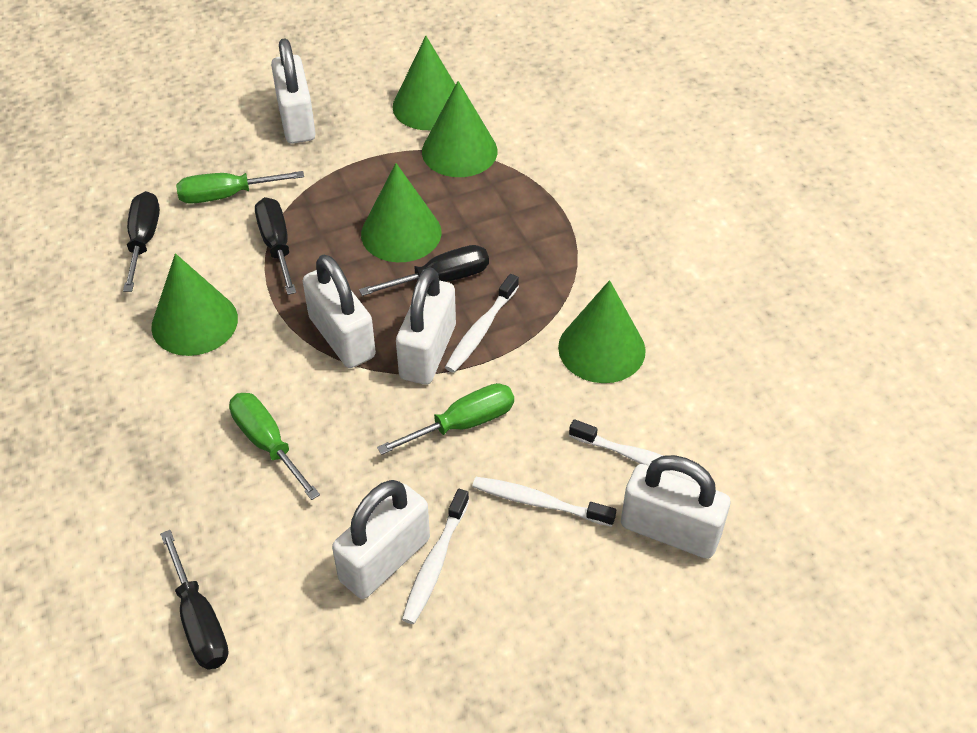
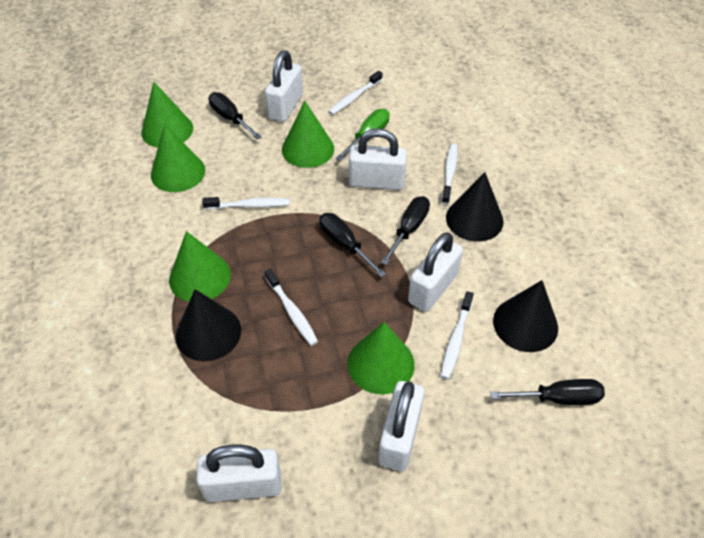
black cone: none = 0 -> [176,289,241,361] [446,172,504,241] [493,280,558,352] = 3
green screwdriver: [176,171,304,204] [229,393,320,500] [377,383,514,455] = 3 -> [336,109,390,161] = 1
white toothbrush: [402,489,469,624] [445,274,519,373] [472,477,616,527] [569,419,698,483] = 4 -> [202,197,290,210] [265,268,318,346] [328,71,382,115] [440,291,474,379] [442,144,458,204] = 5

